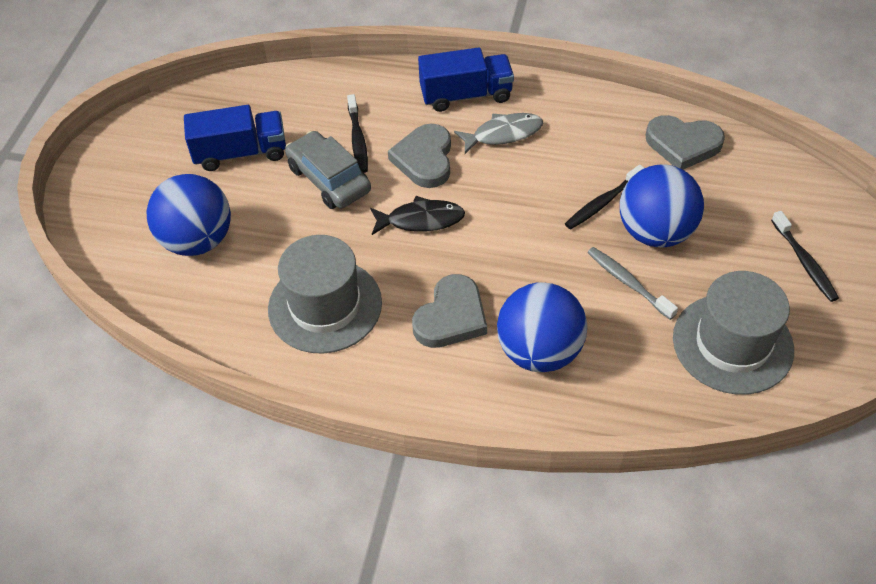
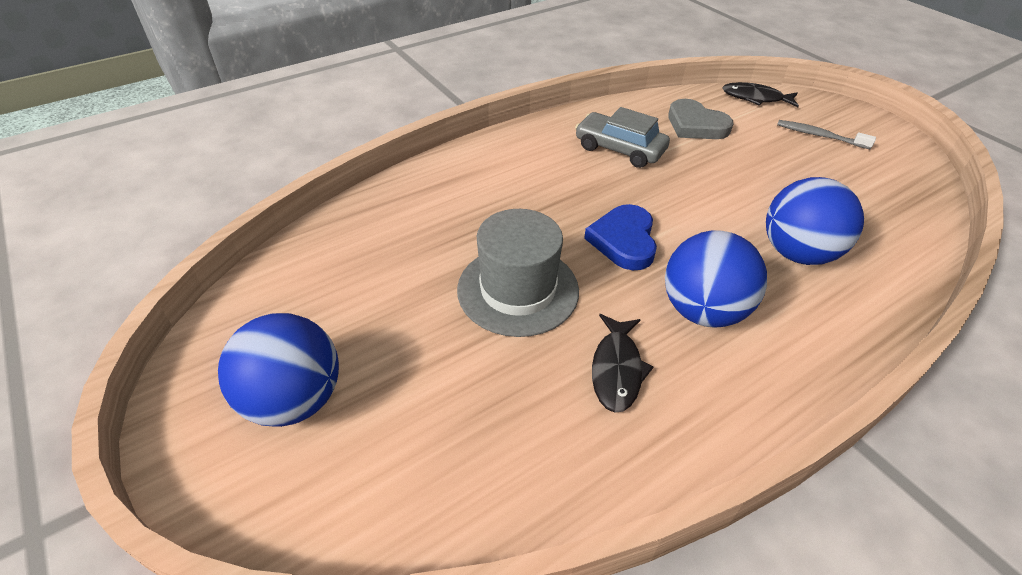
black fish: [370,196,465,235] = 1 -> [592,314,653,413] [722,82,799,107] = 2
black toothbrush: [347,94,368,173] [565,165,644,229] [771,211,839,302] = 3 -> none = 0
blue heart: none = 0 -> [584,204,657,270] = 1
blue truck: [184,105,286,171] [418,47,514,112] = 2 -> none = 0
grey fish: [454,113,543,154] = 1 -> none = 0
grey hat: [268,235,382,354] [673,271,794,395] = 2 -> [457,209,579,337] = 1
grey heart: [388,124,451,188] [412,274,487,348] [645,115,725,170] = 3 -> [668,99,733,139] = 1

